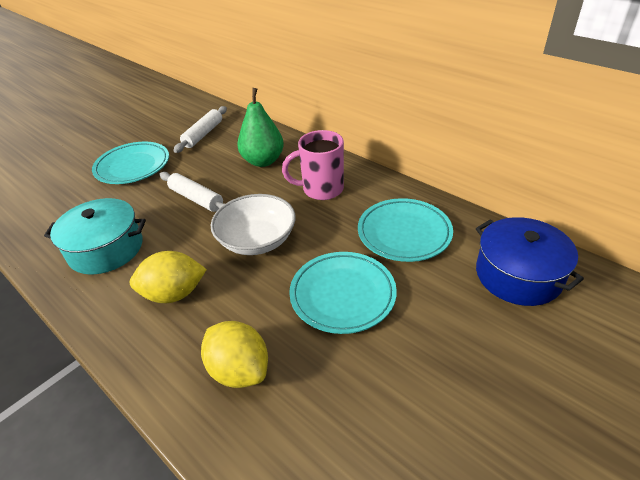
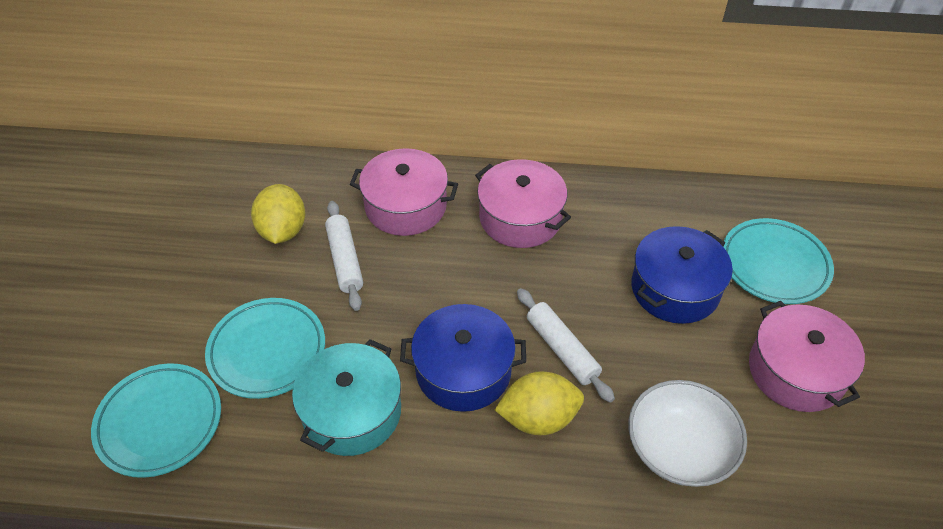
blue pot: [476,217,584,306] = 1 -> [400,304,526,412] [631,226,733,324] = 2
green pear: [237,88,284,167] = 1 -> none = 0
pink mug: [282,130,344,200] = 1 -> none = 0
pink pot: none = 0 -> [350,148,458,236] [475,159,571,248] [749,301,865,412] = 3

